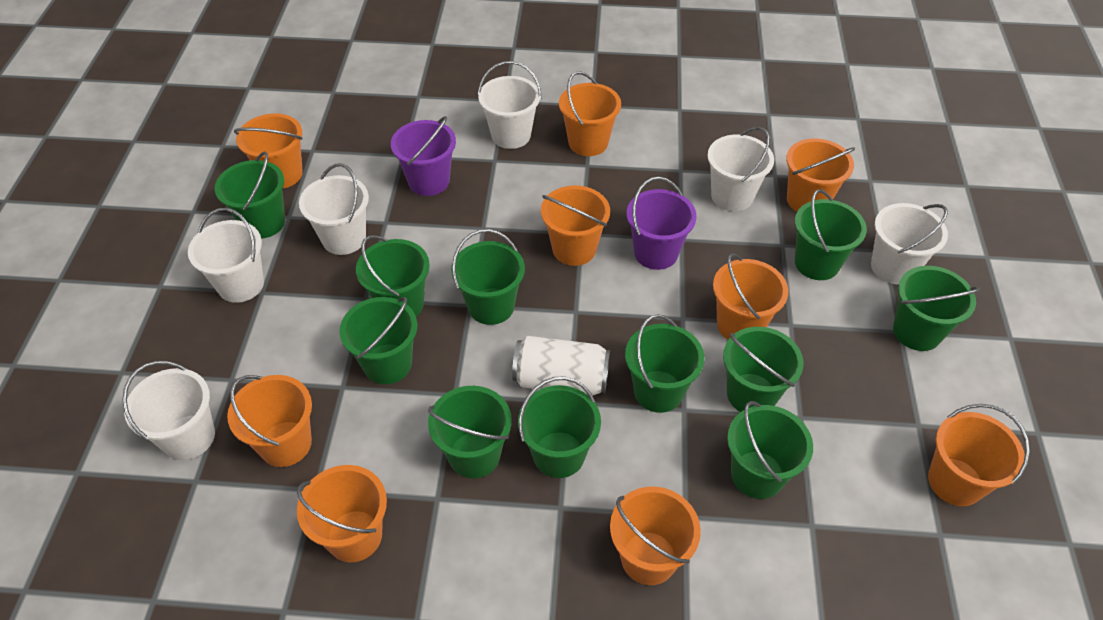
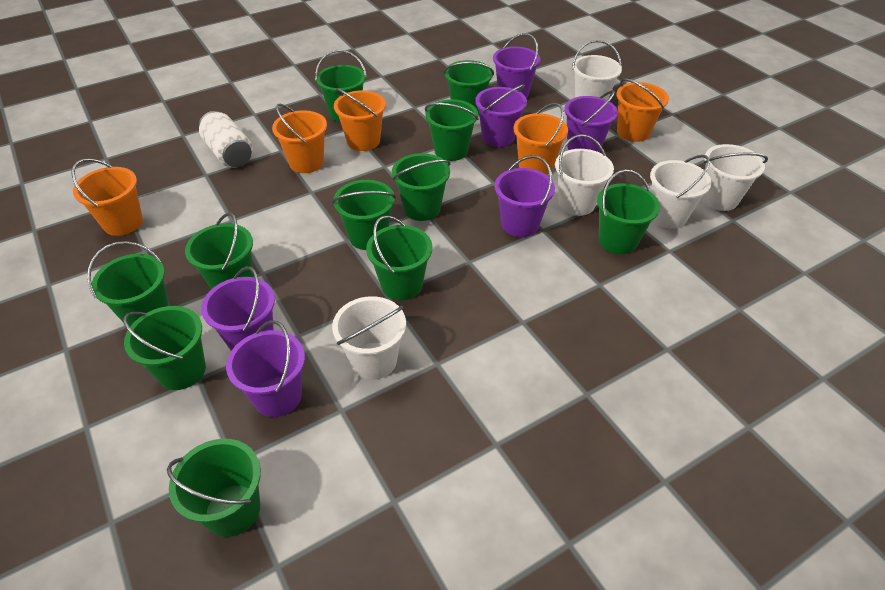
orange bucket: [227,375,312,467] [234,114,303,189] [297,465,387,562] [541,185,610,266] [559,71,621,156] [610,487,701,585] [713,253,789,340] [786,138,855,212] [928,404,1030,506] = 9 -> [71,158,143,236] [272,104,327,173] [334,88,386,151] [513,103,568,175] [617,79,669,142] = 5
purple bucket: [391,116,456,196] [627,177,697,270] = 2 -> [201,266,275,351] [226,320,305,417] [475,84,527,147] [493,33,540,98] [495,155,555,237] [564,90,618,152] = 6
white bucket: [122,361,215,460] [188,208,264,303] [299,163,369,255] [478,61,541,149] [708,127,774,211] [871,203,948,284] = 6 -> [332,296,406,380] [555,134,614,216] [572,40,622,100] [650,155,711,229] [701,144,768,211] = 5

